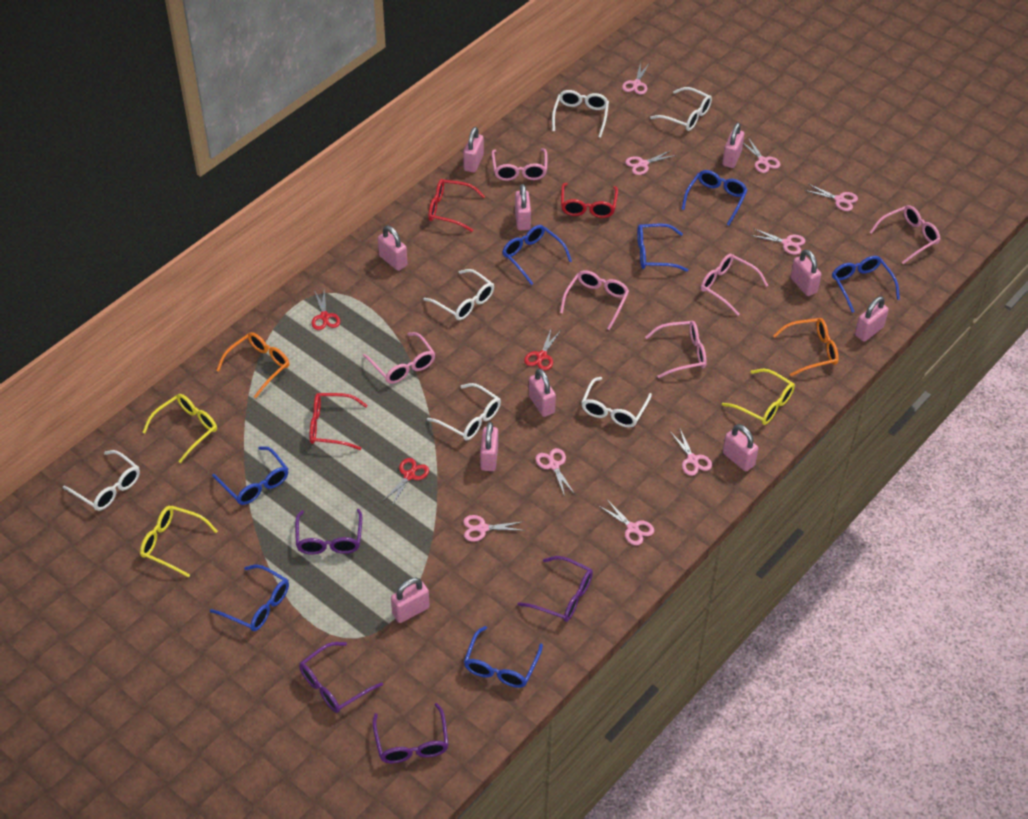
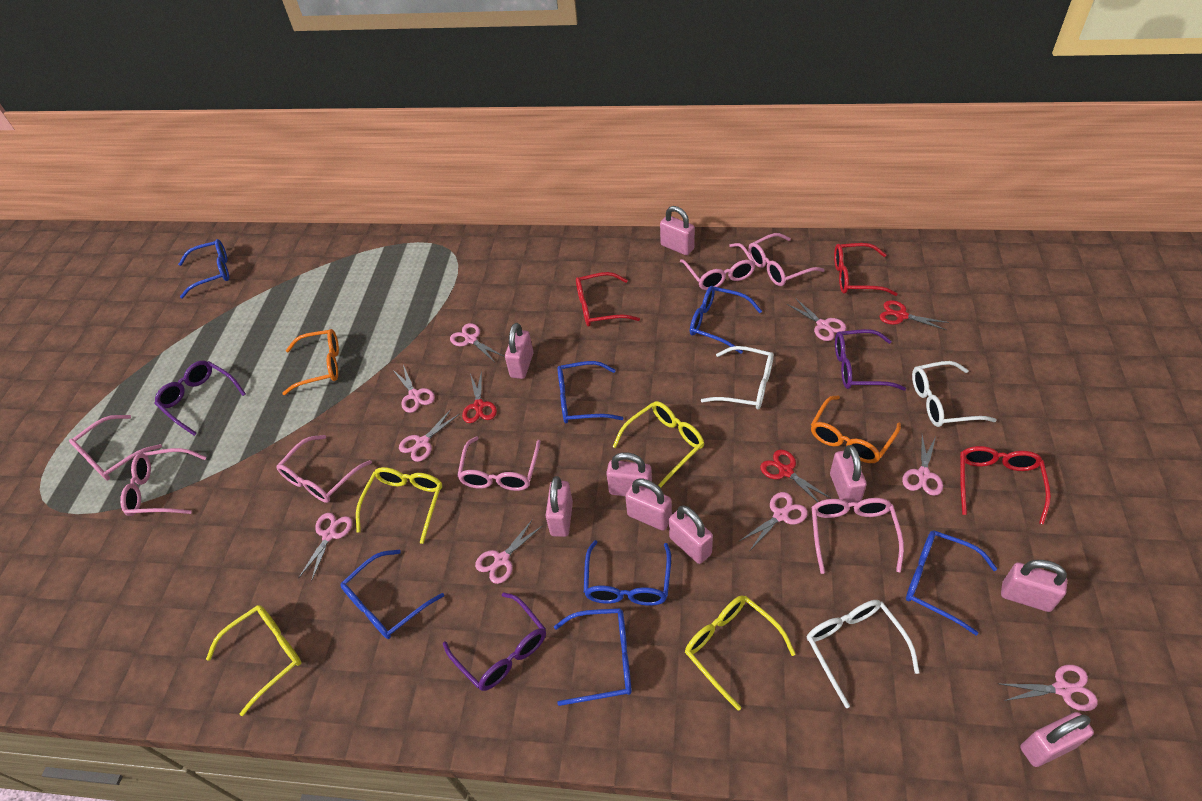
pink glasses: [363,332,435,384] [492,148,547,181] [560,270,629,330] [645,321,707,378] [701,254,768,316] [870,205,940,264] = 6 -> [69,415,162,481] [120,448,206,516] [276,435,372,503] [457,437,541,491] [680,243,756,290] [748,233,825,286] [812,498,904,574] = 7
pink padlock: [378,226,407,271] [391,578,430,623] [463,127,484,173] [480,422,498,471] [515,184,531,230] [529,368,556,417] [722,123,744,168] [723,424,758,472] [790,249,821,296] [855,296,889,342] = 10 -> [505,323,533,379] [545,476,573,537] [606,452,652,496] [625,479,672,531] [660,206,695,255] [669,506,713,564] [830,445,867,503] [1001,560,1067,612] [1020,712,1094,767] = 9
purple glasses: [295,509,362,555] [299,642,383,713] [372,703,449,763] [517,556,593,622] = 4 -> [155,361,246,436] [443,592,546,691] [835,329,906,391] = 3
white glasses: [63,450,140,511] [423,269,494,320] [427,383,501,440] [552,90,609,138] [581,377,652,427] [650,87,712,131] = 6 -> [701,346,774,410] [807,600,920,708] [912,361,997,427] = 3
yellow glasses: [140,506,218,578] [143,394,217,463] [722,368,795,425] = 3 -> [206,605,302,716] [356,467,442,544] [612,401,704,487] [685,595,796,711] = 4

